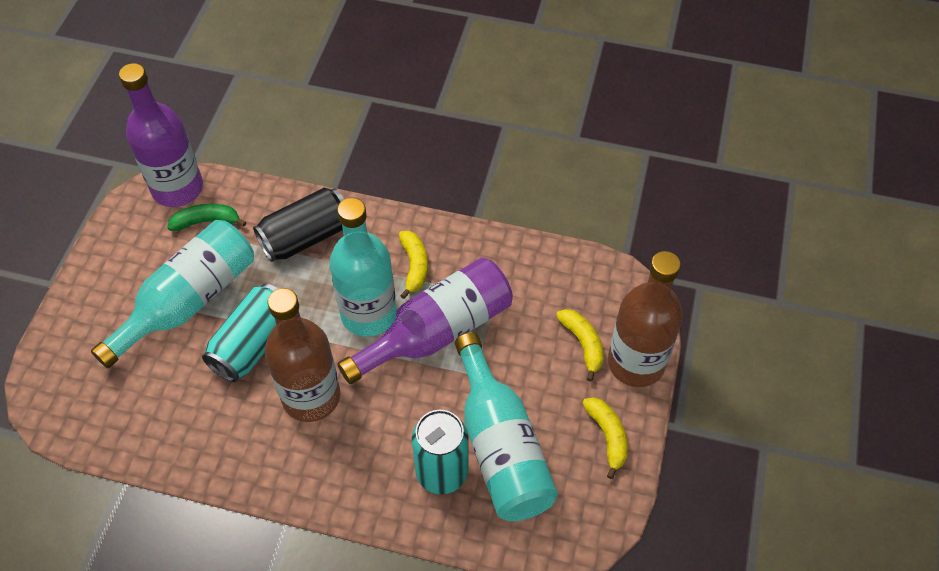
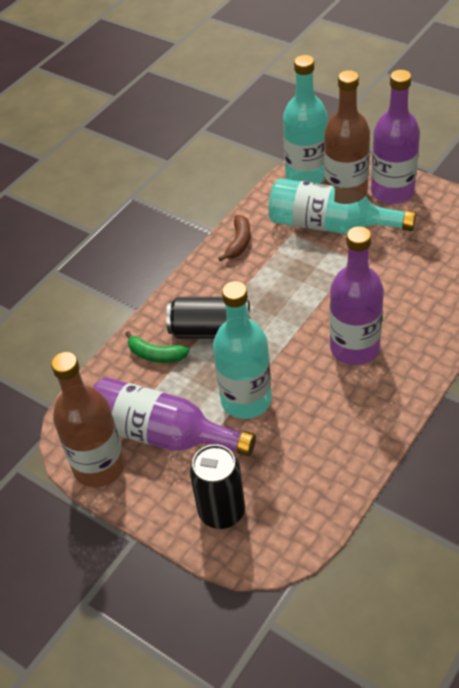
black can: [253,187,344,262] = 1 -> [166,297,250,338] [190,444,245,529] = 2
brown banana: none = 0 -> [218,215,250,262] = 1
purple bottle: [119,63,203,207] [338,258,513,384] = 2 -> [93,377,256,456] [330,226,384,365] [371,70,420,204] = 3
turquoise can: [202,283,278,382] [412,410,468,494] = 2 -> none = 0
yellow banana: [399,231,428,299] [556,309,604,381] [582,397,628,479] = 3 -> none = 0

